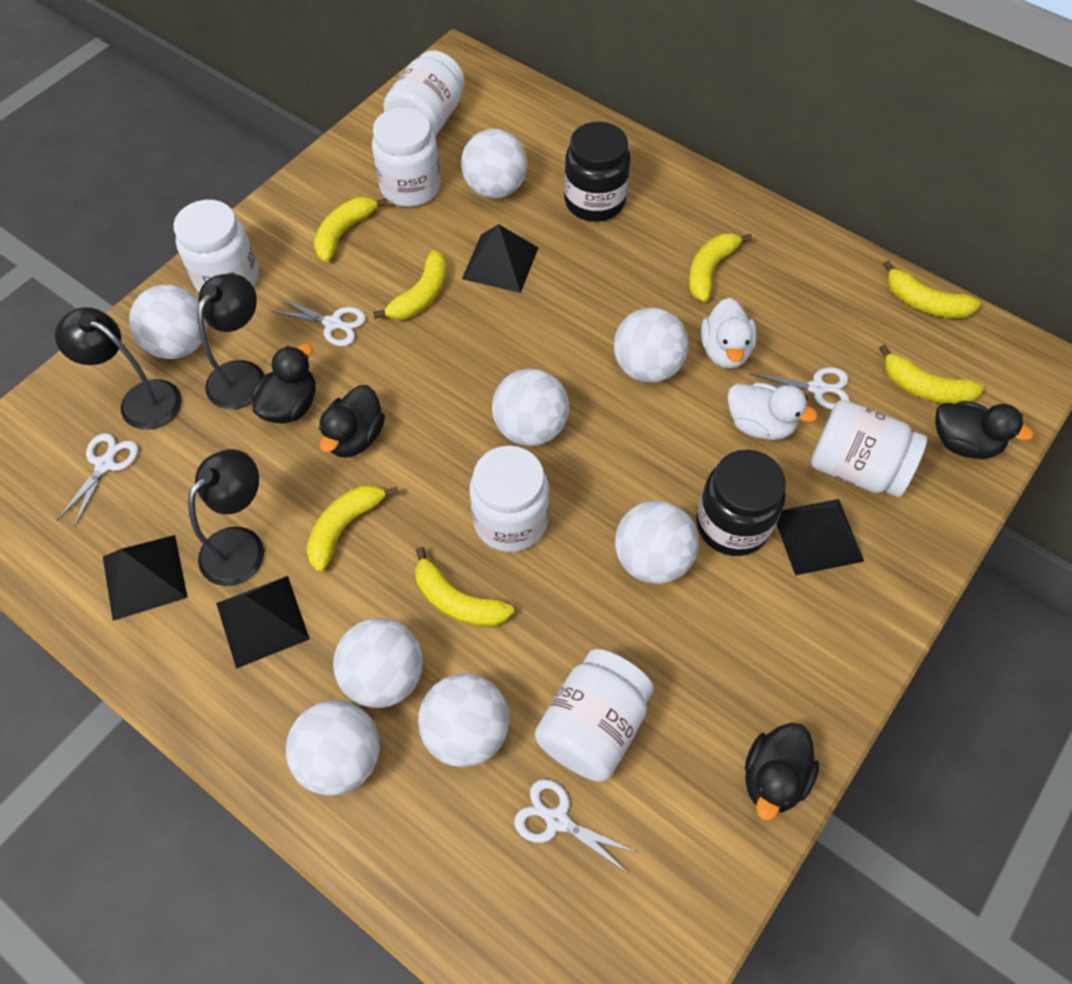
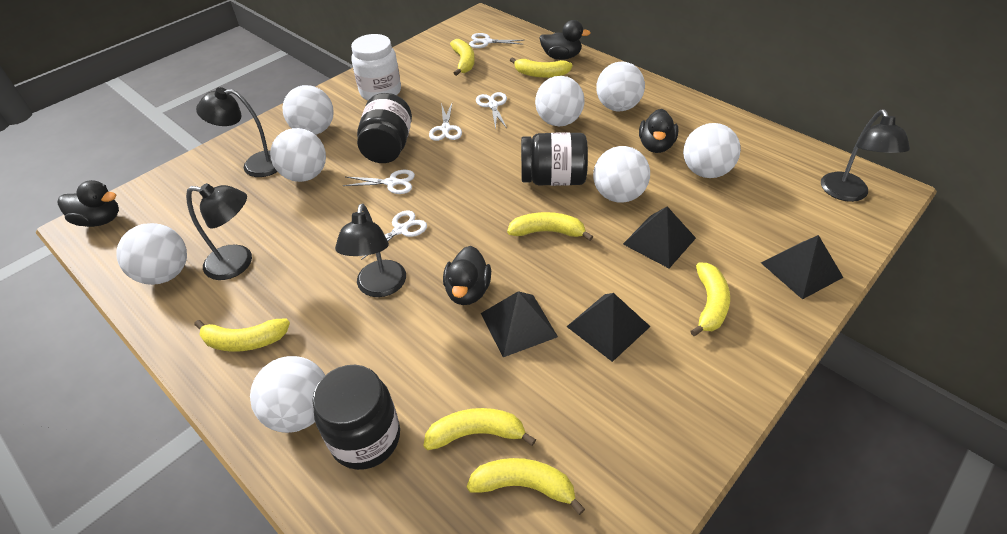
black jar: [564,122,630,222] [696,450,786,556] = 2 -> [312,365,400,470] [357,93,412,163] [521,132,588,186] = 3
black lamp: [55,307,182,430] [188,449,264,586] [198,274,265,409] = 3 -> [186,183,252,280] [196,87,277,177] [335,203,406,297] [821,109,910,202] = 4
white duck: [701,298,757,369] [728,383,818,440] = 2 -> none = 0
white jar: [174,200,259,292] [372,107,441,207] [383,50,465,136] [469,446,549,552] [535,649,654,782] [811,400,927,497] = 6 -> [351,34,401,100] = 1
white scissors: [57,433,139,526] [272,297,366,346] [514,779,638,874] [750,367,850,410] = 4 -> [343,170,415,194] [361,210,427,260] [429,103,462,141] [469,33,524,48] [476,92,507,129] = 5

